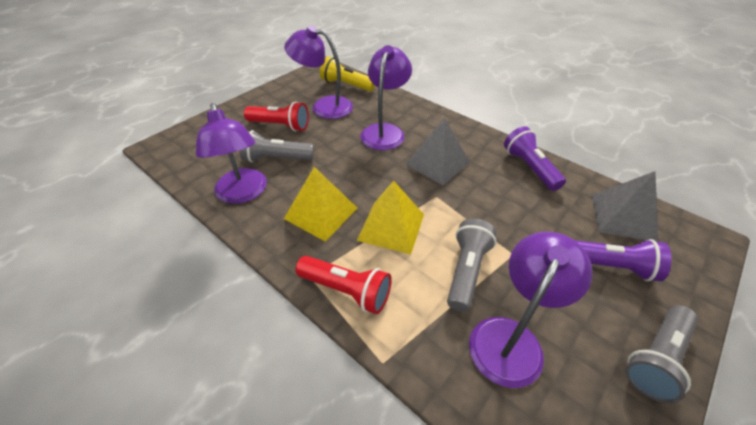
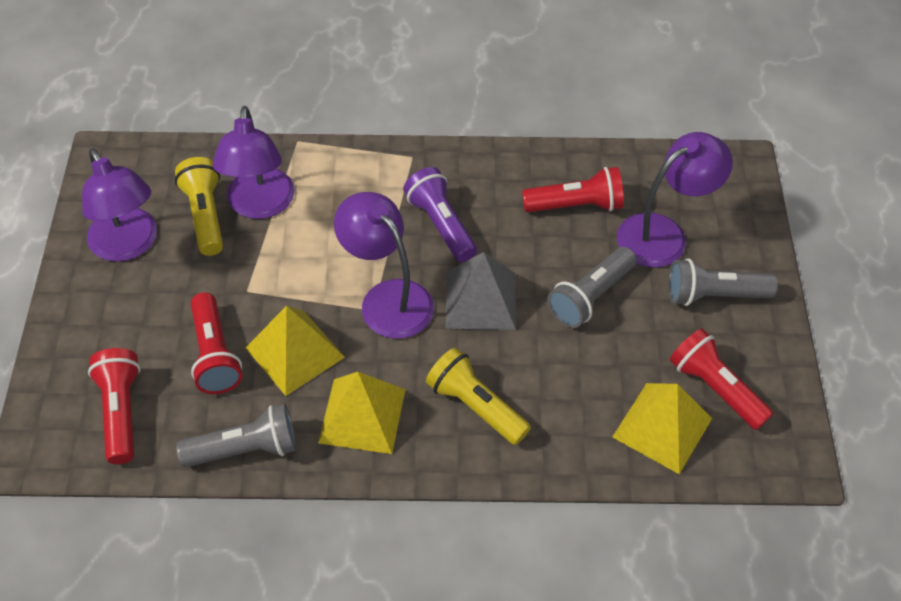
grey pyramid: [406,118,470,185] [591,171,658,242] = 2 -> [446,252,516,330] = 1
purple flashlight: [504,126,566,191] [575,239,672,281] = 2 -> [403,167,477,262] = 1
red flashlight: [244,102,309,131] [295,256,392,314] = 2 -> [88,348,141,464] [191,292,242,394] [522,167,624,212] [670,328,774,430] = 4
yellow flashlight: [320,56,375,91] = 1 -> [175,157,223,256] [426,348,531,445] = 2
yellow pyramid: [284,167,357,242] [357,181,424,254] = 2 -> [245,306,345,396] [318,372,406,454] [612,383,712,474] = 3

